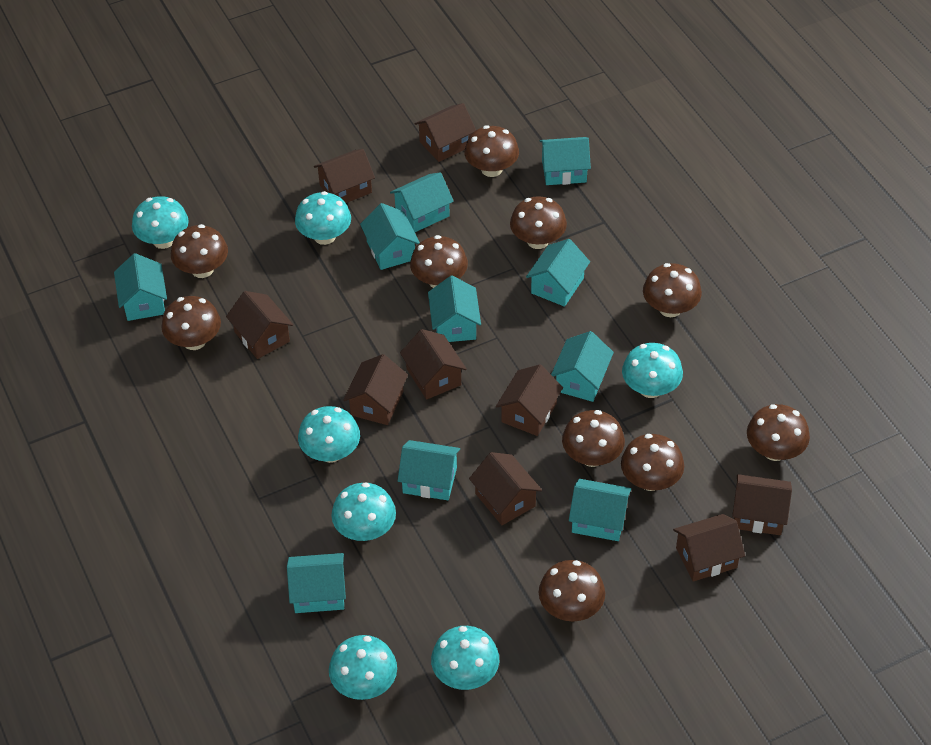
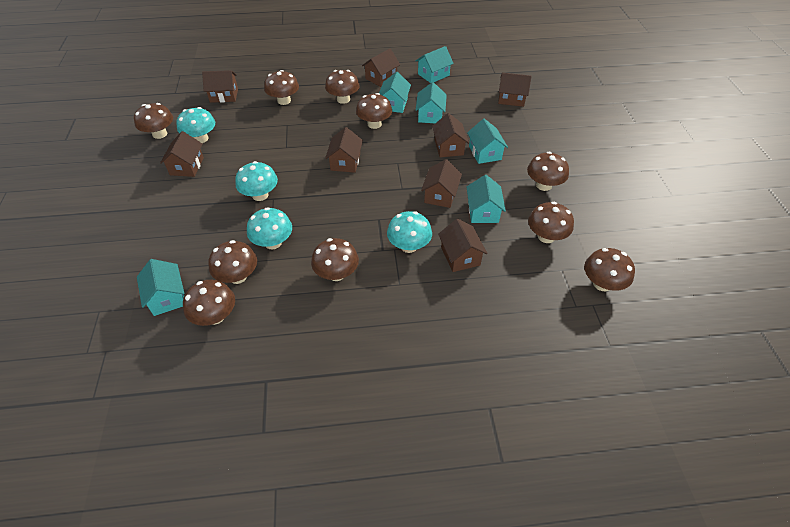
brown house: [226,291,293,359] [314,149,375,203] [343,354,408,425] [400,329,467,400] [414,103,476,162] [469,452,542,525] [496,364,563,436] [673,514,745,582] [732,474,792,535] = 9 -> [160,131,204,177] [202,70,238,103] [325,127,363,173] [362,48,400,87] [421,159,462,208] [432,113,469,157] [438,218,488,272] [498,72,532,107] = 8
turquoise house: [114,253,167,321] [287,553,346,613] [360,203,420,270] [390,172,454,232] [398,440,460,500] [428,276,481,342] [526,239,590,307] [540,137,591,185] [551,331,614,402] [569,479,631,541] = 10 -> [137,259,185,316] [379,72,411,113] [416,46,454,83] [416,82,447,123] [467,119,508,164] [467,175,506,223] = 6
turquoise mushroom: [132,196,189,249] [295,191,351,245] [298,406,360,463] [329,635,397,700] [331,482,396,541] [431,626,499,690] [622,343,683,398] = 7 -> [176,107,215,143] [235,161,278,201] [247,207,292,249] [387,211,432,253] = 4

